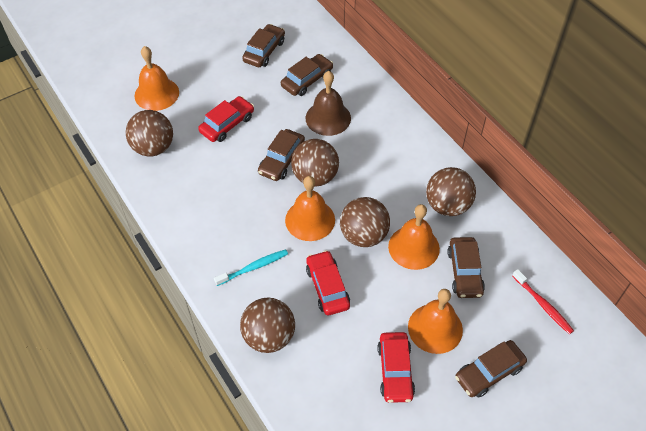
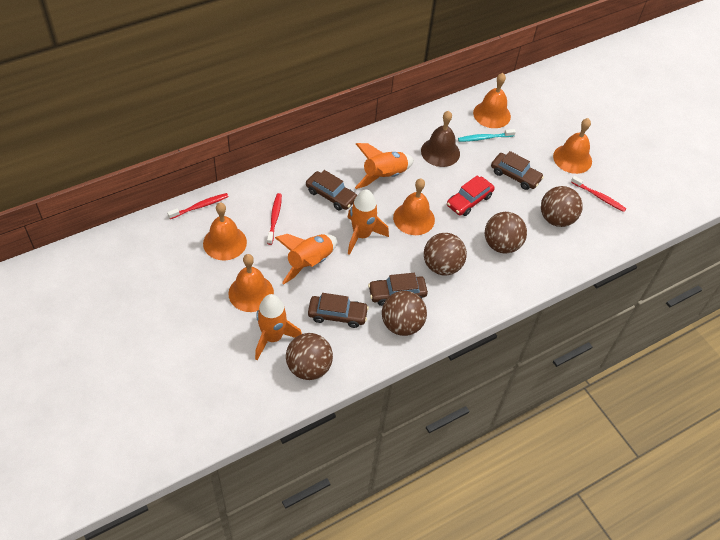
brown car: [242,24,285,67] [258,129,305,181] [281,54,333,96] [447,237,485,298] [455,340,527,397] = 5 -> [306,170,357,210] [308,293,369,328] [368,273,428,306] [491,151,544,190] = 4
orange bell: [134,46,179,111] [285,176,335,241] [388,204,440,270] [408,289,463,354] = 4 -> [203,202,247,260] [228,254,274,312] [393,178,435,235] [473,73,511,128] [553,118,592,174] = 5
orange rocket: none = 0 -> [255,294,302,360] [275,234,337,284] [347,189,389,255] [355,143,414,189] = 4
red car: [198,96,254,142] [306,250,350,315] [377,332,415,403] = 3 -> [447,175,495,216] = 1
red toothbrush: [512,269,574,334] = 1 -> [167,193,229,219] [267,193,282,245] [571,176,626,212] = 3

